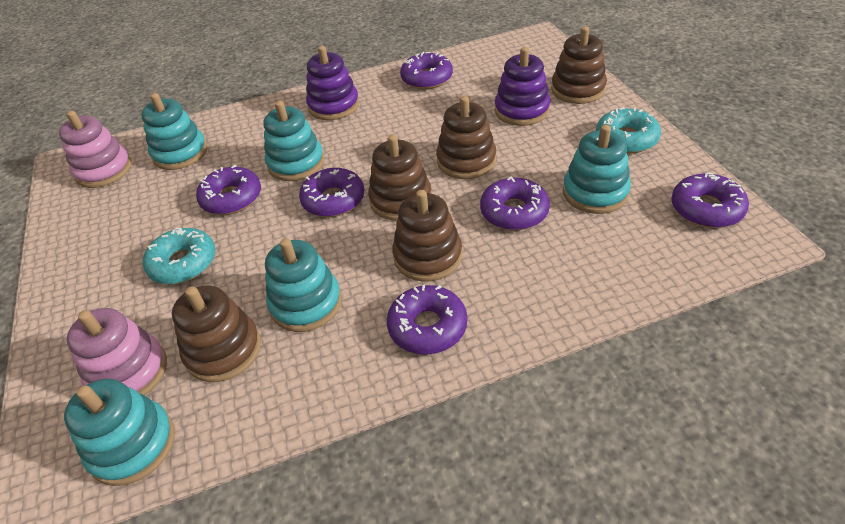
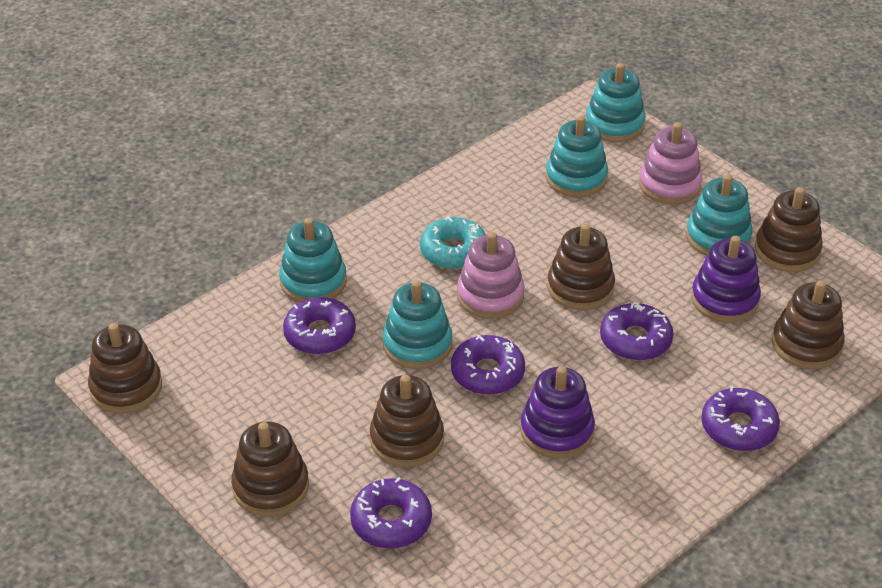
brown stacking toy: [172,286,261,382] [368,135,432,221] [392,190,462,282] [436,96,496,179] [551,26,607,104] = 5 -> [88,323,162,414] [231,422,309,516] [370,375,444,467] [547,224,615,310] [755,187,823,272] [772,280,845,369] = 6
purple donut: [196,165,261,215] [299,168,364,217] [387,285,467,355] [400,52,453,89] [480,176,550,230] [671,172,749,228] = 6 -> [283,297,356,355] [350,477,432,548] [451,335,525,395] [600,302,674,361] [701,386,780,451] = 5
turquoise donut: [143,228,215,284] [596,107,661,153] = 2 -> [420,216,486,269] = 1

